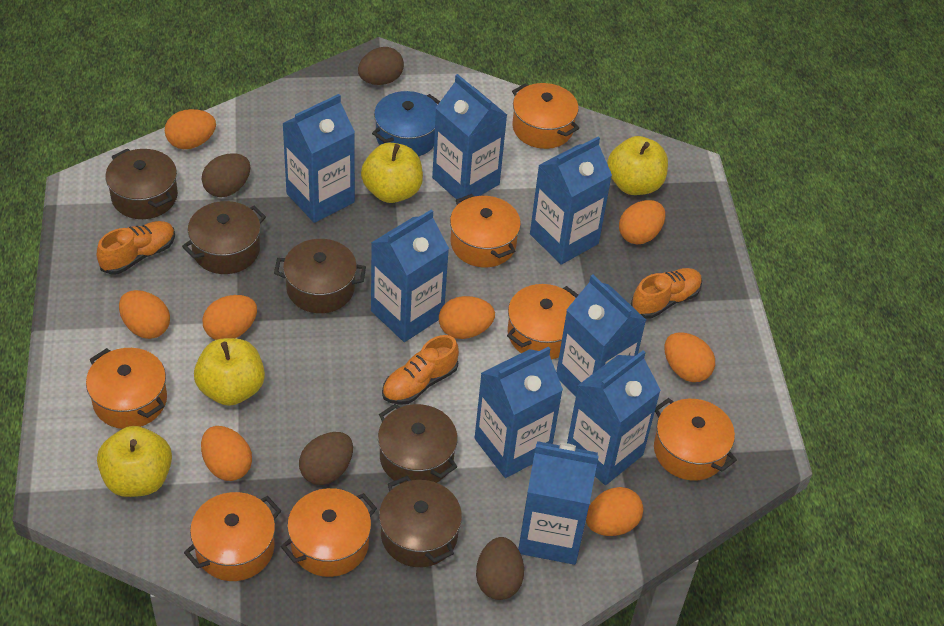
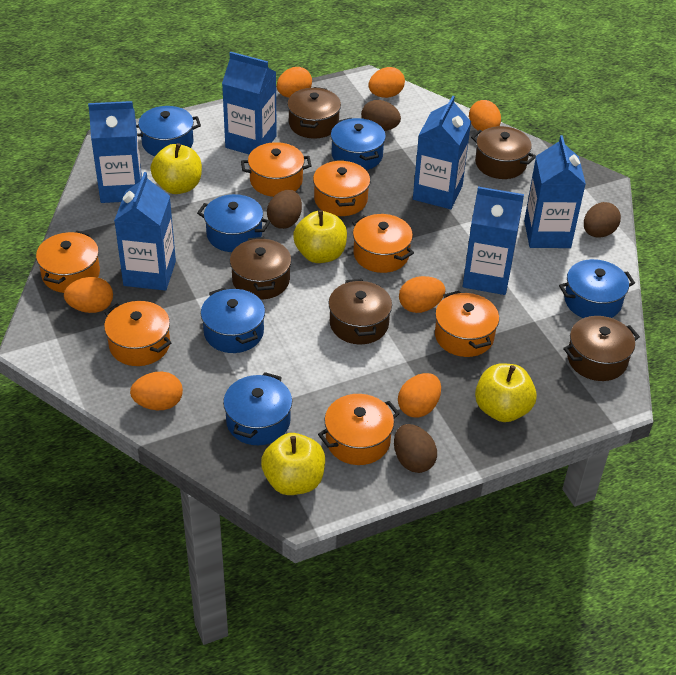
blue carton: [282,94,355,223] [371,209,449,342] [432,74,507,199] [475,347,563,478] [518,441,599,565] [530,137,612,265] [556,275,646,396] [567,350,661,485] = 8 -> [88,101,142,203] [114,172,176,291] [222,52,277,154] [413,96,471,209] [463,187,524,295] [524,135,586,248] = 6
blue pot: [372,91,440,156] = 1 -> [136,106,201,156] [197,194,270,252] [201,287,265,353] [223,372,292,445] [331,118,386,170] [559,259,635,318] = 6
orange egg: [119,290,170,339] [165,109,216,149] [201,426,252,481] [202,295,257,340] [439,296,495,339] [586,487,643,536] [619,200,665,244] [665,333,715,382] = 8 -> [64,277,113,313] [130,372,183,410] [277,67,312,98] [368,67,405,98] [398,373,441,418] [399,276,446,313] [469,100,501,131] = 7
orange shoe: [97,221,175,275] [382,335,459,405] [631,268,702,319] = 3 -> none = 0

